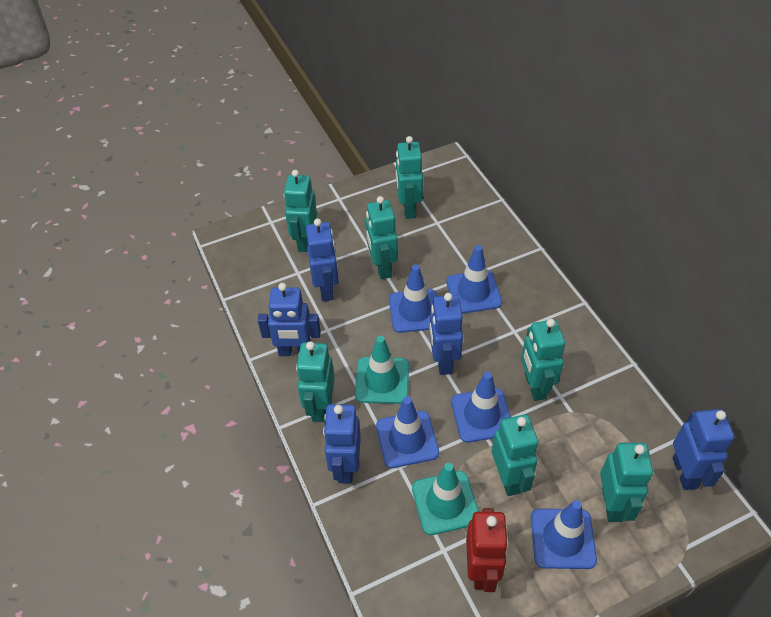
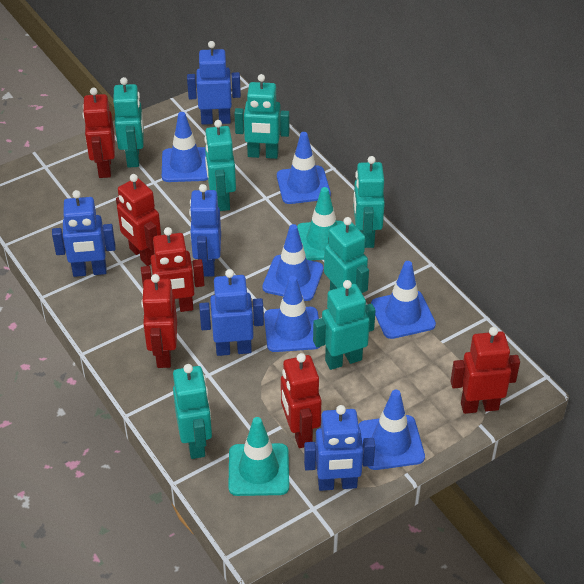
blue traffic cone: [376,396,439,468] [389,265,437,333] [446,245,502,314] [451,372,511,443] [531,500,597,569] = 5 -> [162,112,208,182] [262,224,324,301] [264,276,320,352] [277,132,331,204] [359,389,425,470] [371,261,436,339] = 6
red robot: [466,508,508,592] = 1 -> [82,88,115,178] [116,174,161,266] [141,227,205,312] [141,274,177,368] [281,353,321,448] [450,327,520,414] = 6

